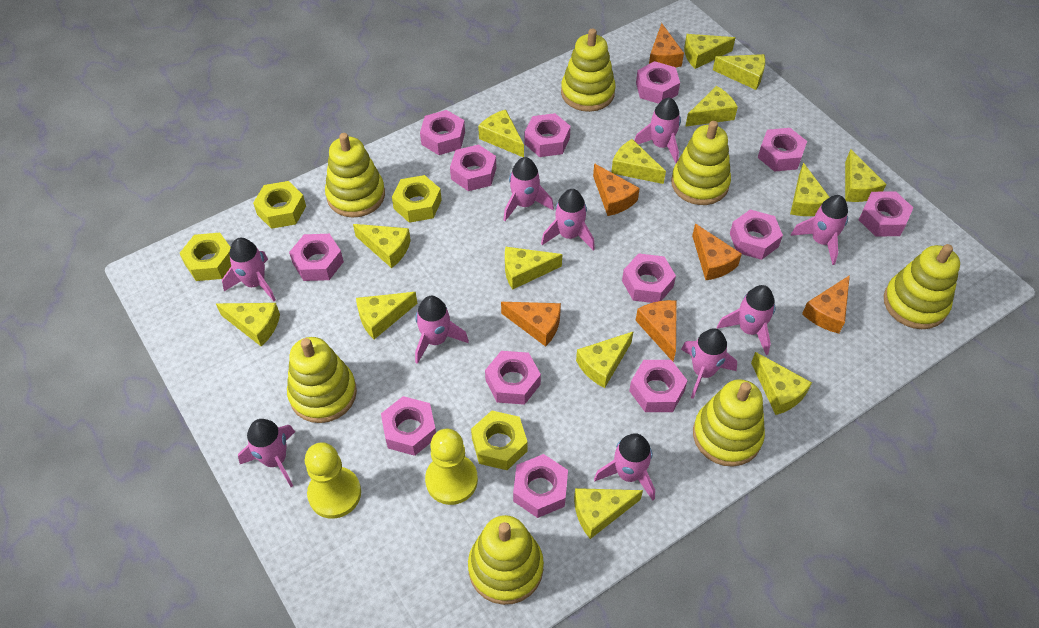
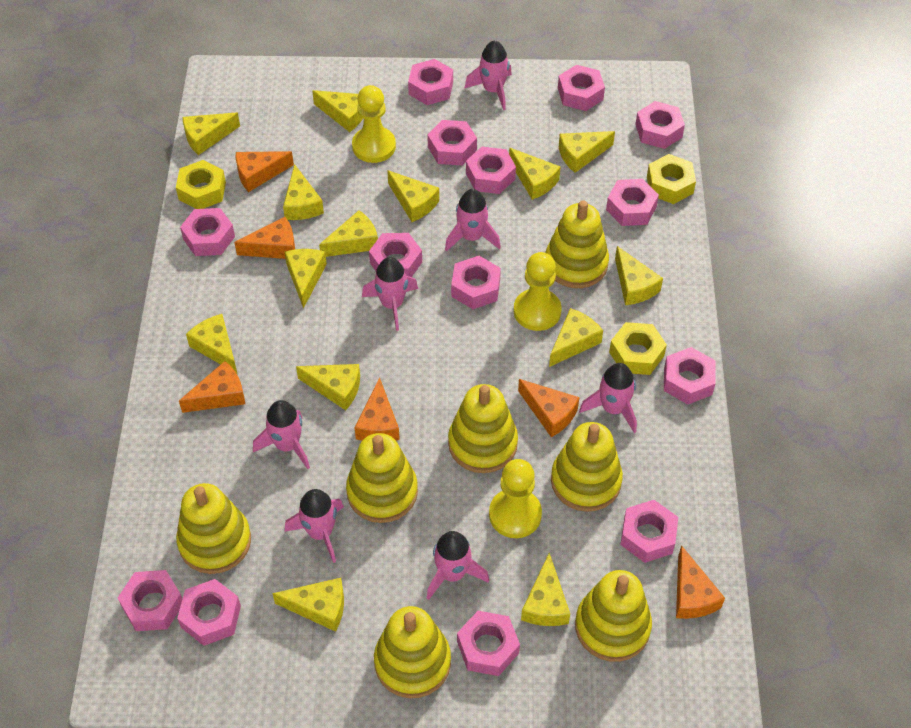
pink nut: [289,234,344,281] [381,396,436,456] [420,110,465,155] [450,144,496,191] [485,351,541,405] [513,454,568,518] [524,113,571,157] [622,253,676,303] [629,360,688,412] [636,61,680,104] [730,209,783,260] [758,128,807,172] [859,191,913,237] = 13 -> [118,570,182,631] [177,579,241,646] [180,208,235,256] [369,233,422,277] [408,59,453,105] [427,120,477,166] [451,256,501,309] [457,611,520,676] [466,147,516,194] [558,65,605,111] [606,179,659,226] [620,500,678,563] [635,101,685,149] [664,347,716,404] = 14
pink rocket: [222,238,276,301] [238,419,295,487] [415,296,469,364] [503,157,554,221] [541,189,595,250] [594,433,655,500] [634,97,681,163] [681,328,737,399] [717,285,775,355] [791,195,848,265] = 10 -> [253,400,310,469] [285,489,344,563] [362,257,418,331] [427,531,489,600] [445,189,501,251] [465,40,512,110] [579,363,637,433] = 7
yellow nut: [179,233,231,281] [253,181,306,229] [392,175,442,223] [471,411,528,470] = 4 -> [176,160,226,209] [609,322,667,375] [647,154,696,204] = 3
yellow pawn: [305,442,361,519] [425,429,478,505] = 2 -> [352,85,396,163] [489,459,542,538] [514,252,561,331] = 3

